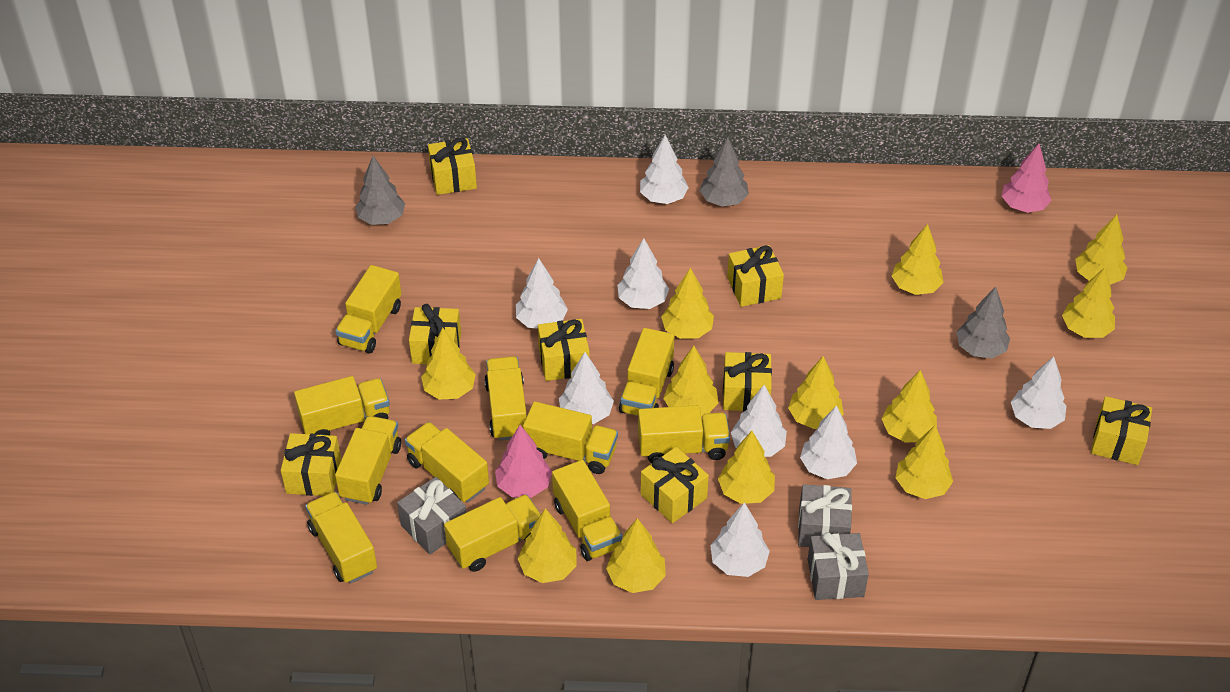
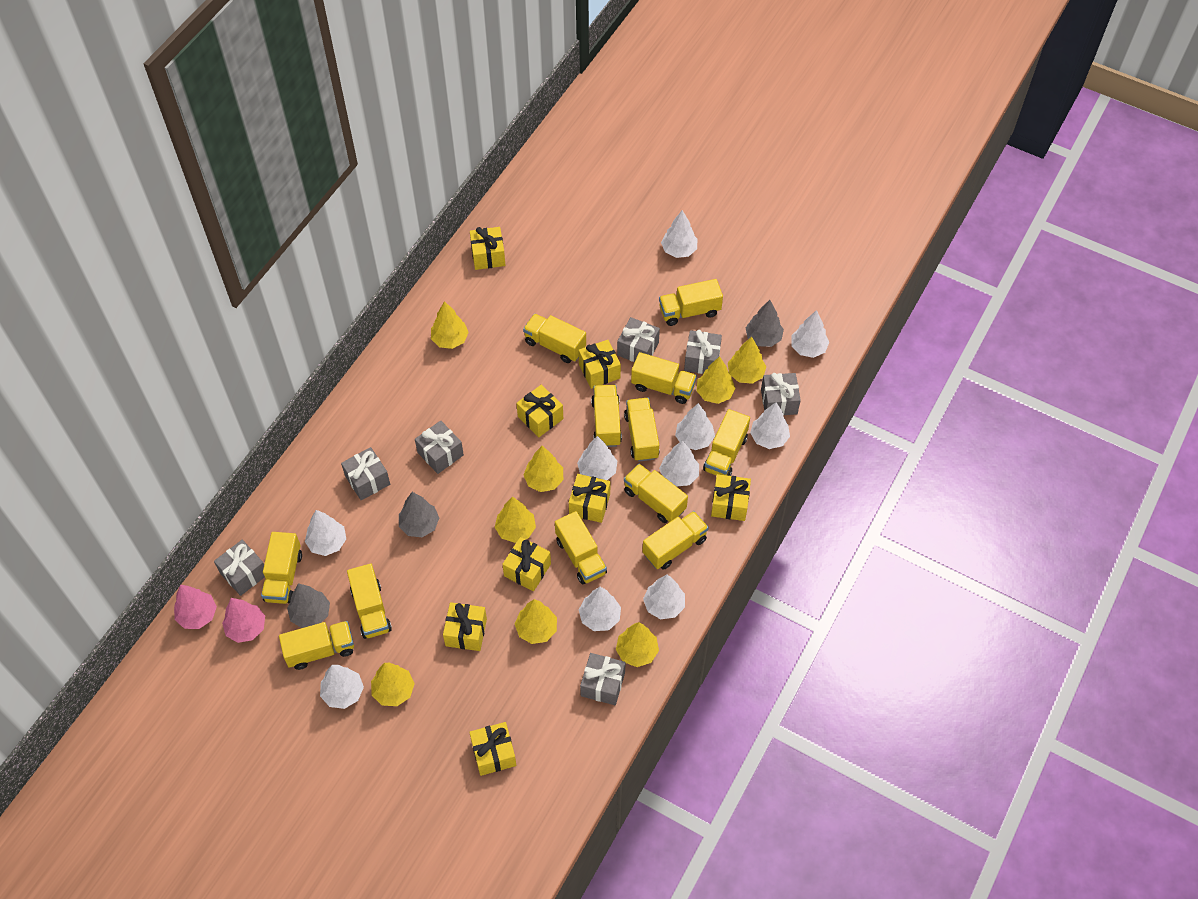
grey gift: [397,477,466,555] [798,484,852,547] [808,532,869,600] = 3 -> [214,540,265,596] [341,447,390,500] [415,420,464,474] [580,653,626,705] [617,317,660,362] [684,330,722,374] [761,373,801,416] = 7
white tree: [516,258,568,329] [559,352,614,424] [617,238,669,309] [640,135,689,204] [710,502,770,577] [731,385,787,457] [800,405,857,479] [1011,356,1066,429] = 8 -> [305,510,346,556] [320,665,364,709] [577,436,617,480] [579,587,621,631] [643,575,685,619] [659,440,699,487] [661,210,697,258] [675,403,715,450] [750,402,790,449] [791,310,829,358] = 10
yellow tree: [421,328,476,400] [518,508,576,583] [606,518,666,593] [661,268,714,339] [663,346,718,416] [718,431,775,504] [788,356,844,429] [882,370,937,443] [892,224,943,295] [895,425,953,499] [1062,267,1115,338] [1075,214,1128,285] = 12 -> [371,663,415,706] [431,301,469,349] [495,496,536,543] [515,599,557,644] [523,446,563,492] [616,622,659,667] [697,356,736,404] [728,337,766,384] = 8
yellow truck: [294,376,390,435] [305,491,377,584] [335,416,401,505] [336,265,401,354] [405,422,489,503] [444,494,541,572] [484,356,527,441] [523,401,618,474] [552,460,622,561] [619,328,674,416] [638,405,730,463] = 11 -> [261,532,302,604] [279,621,354,670] [347,563,392,639] [523,313,586,363] [555,511,607,585] [591,385,622,447] [624,398,660,462] [624,464,688,523] [631,352,697,404] [642,511,709,570] [659,279,723,326] [703,409,750,476] = 12

